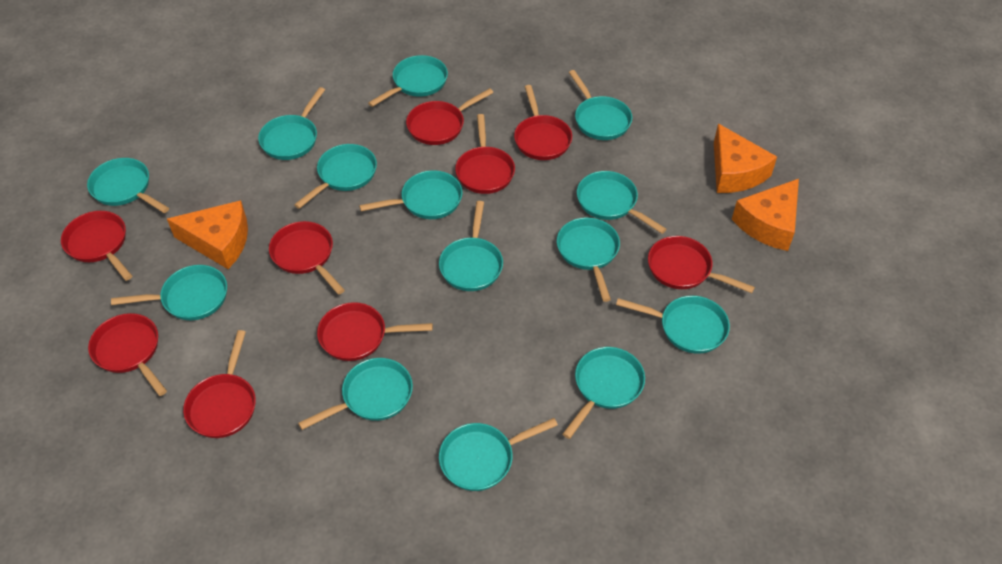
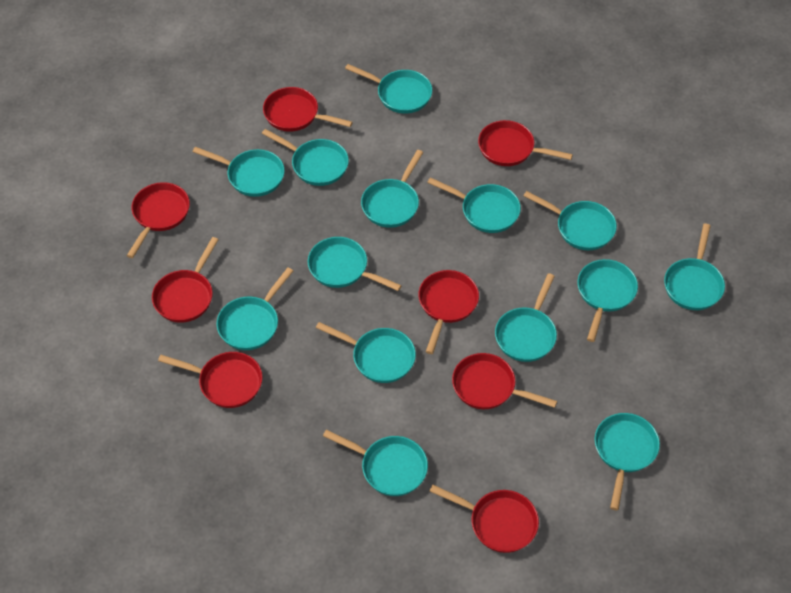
orange cheese: [167,200,248,269] [714,124,777,193] [732,179,799,251] = 3 -> none = 0
red pan: [61,211,132,281] [88,313,167,396] [183,330,256,438] [269,221,345,295] [317,302,433,361] [406,88,493,145] [455,114,515,194] [514,85,572,160] [648,236,755,293] = 9 -> [127,182,190,258] [152,237,218,323] [158,352,263,408] [263,87,353,132] [418,270,479,354] [430,485,539,553] [452,353,557,409] [478,120,573,166] = 8

